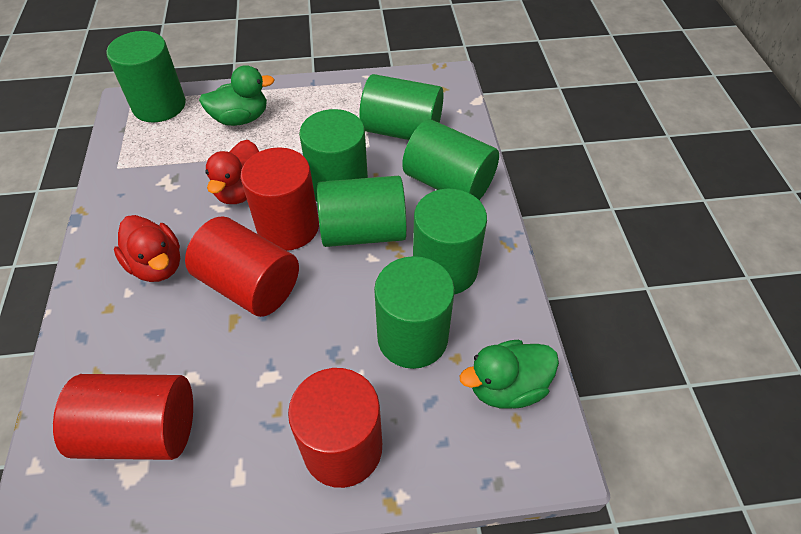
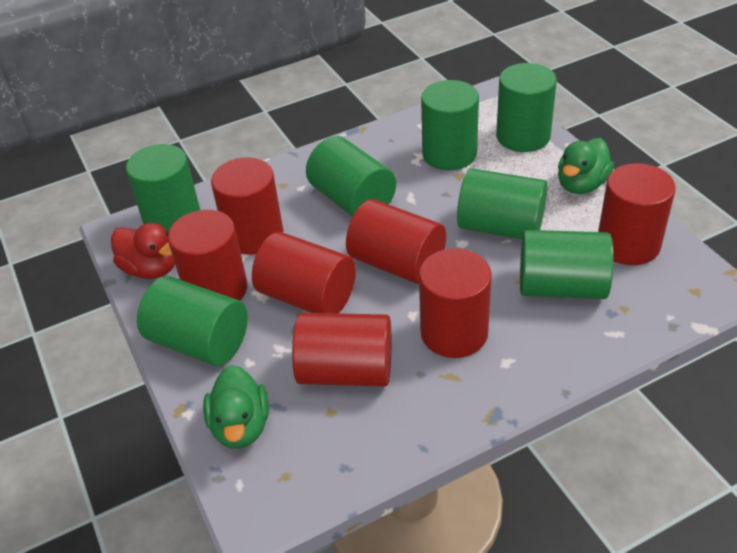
red cylinder: [53,374,193,460] [185,216,299,317] [240,147,319,251] [288,368,382,488] = 4 -> [168,210,247,301] [211,157,283,255] [252,232,356,314] [292,313,391,386] [346,199,446,284] [419,248,492,358] [598,163,675,265] = 7
red duck: [114,215,180,282] [205,140,259,204] = 2 -> [111,223,175,279] = 1

